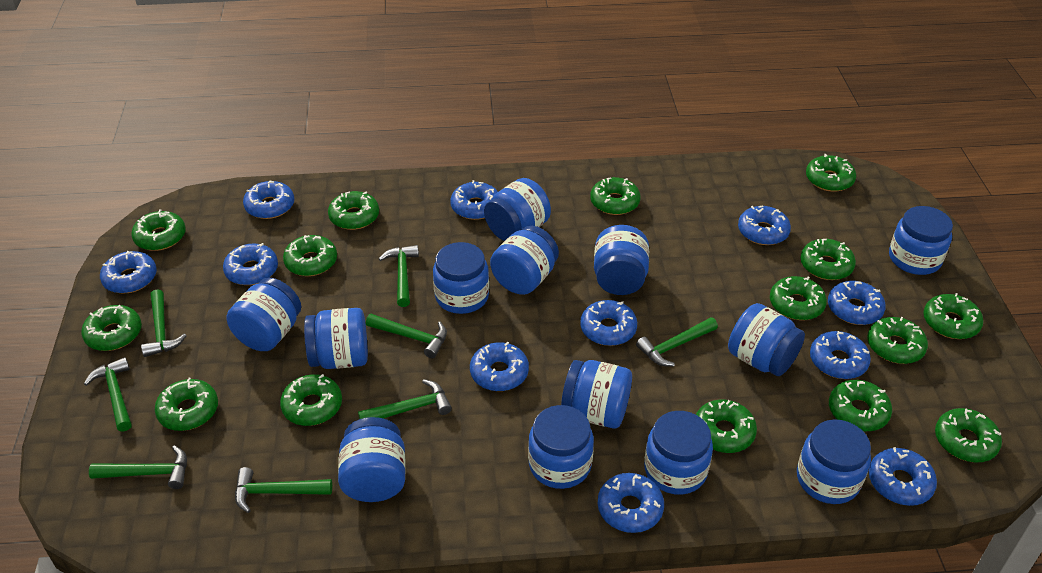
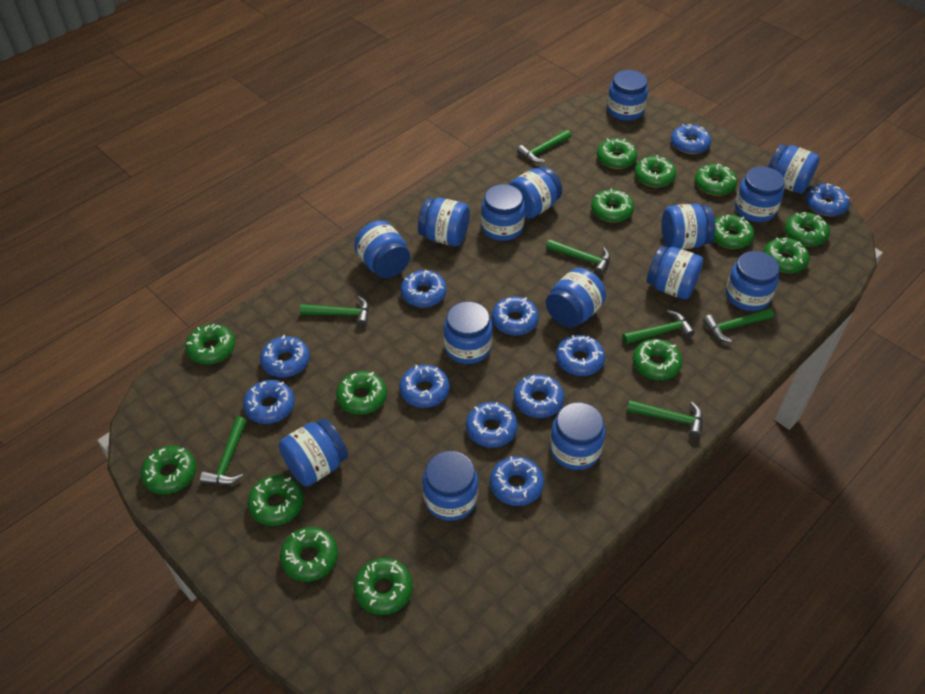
blue jar: [226,278,301,351] [304,308,368,369] [338,417,406,502] [433,242,489,314] [484,178,551,241] [490,226,559,295] [528,405,594,489] [561,360,632,428] [594,225,649,295] [644,411,713,495] [728,303,805,376] [797,419,871,504] [889,206,953,275] = 13 -> [279,418,348,486] [354,220,410,278] [418,198,470,246] [422,451,478,521] [443,301,493,364] [481,184,525,241] [509,166,562,219] [546,268,606,328] [550,402,605,470] [607,70,648,121] [647,246,703,300] [661,204,715,249] [726,251,780,311] [735,166,784,222] [768,144,820,194] = 15
green donut: [81,305,142,351] [131,209,186,251] [155,378,218,431] [280,374,342,426] [283,235,337,276] [328,191,379,230] [590,177,641,215] [696,400,757,453] [770,276,827,320] [801,239,856,280] [806,154,856,192] [829,380,892,431] [867,317,928,364] [923,293,983,339] [935,408,1002,462] = 15 -> [141,446,196,494] [185,324,235,365] [248,475,303,526] [280,527,338,582] [336,371,387,415] [354,558,413,615] [591,189,634,222] [597,138,637,169] [633,339,683,380] [635,155,676,188] [695,164,737,196] [713,215,754,249] [764,238,810,273] [785,212,830,246] = 14
green hammer: [84,357,132,432] [89,445,187,489] [141,289,187,357] [235,467,332,513] [358,379,452,419] [366,314,447,358] [379,245,419,307] [636,317,718,367] = 8 -> [200,416,247,485] [300,297,369,327] [517,130,571,163] [546,239,610,275] [622,310,695,344] [627,400,703,438] [703,308,774,343] = 7

